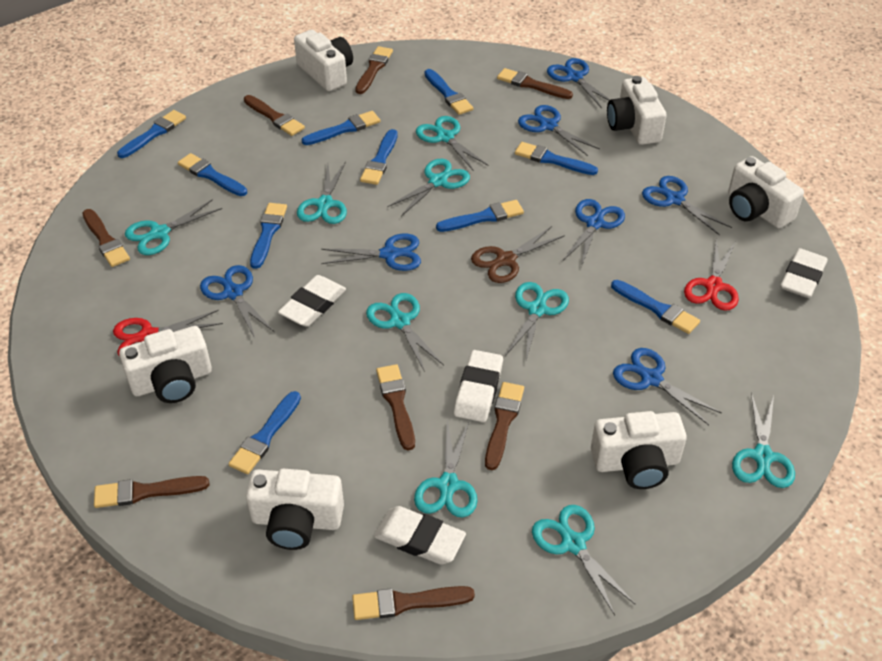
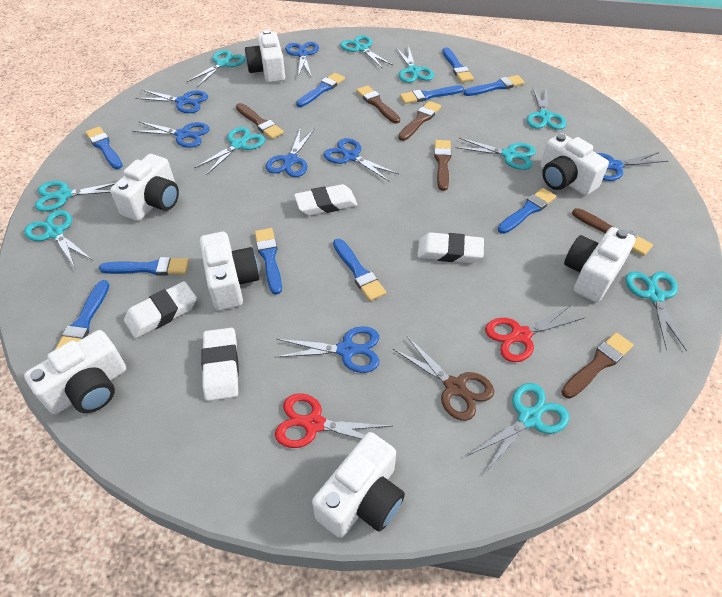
brown brush: [83,209,130,267] [94,476,209,508] [244,95,305,136] [352,586,475,620] [355,46,393,94] [376,364,415,451] [485,382,524,470] [497,68,573,99] = 8 -> [236,103,284,139] [356,85,400,124] [398,101,441,141] [434,140,452,191] [561,332,633,398] [572,208,653,256] = 6
turquoise scissors: [125,199,222,255] [297,162,347,224] [366,293,444,372] [387,159,470,216] [414,419,478,518] [416,116,488,171] [505,282,569,360] [532,505,636,615] [732,393,795,488] = 9 -> [24,210,92,268] [35,181,117,212] [187,50,245,87] [194,127,265,175] [340,35,393,69] [396,45,434,83] [455,138,536,170] [467,383,569,474] [527,87,566,130] [626,271,687,351] = 10
white camera: [119,326,212,403] [246,469,344,550] [294,30,353,91] [591,411,687,489] [607,76,667,145] [728,156,804,228] = 6 -> [24,330,126,414] [110,154,179,221] [200,232,259,310] [245,30,285,83] [312,432,405,538] [540,133,609,196] [564,227,636,302] = 7

